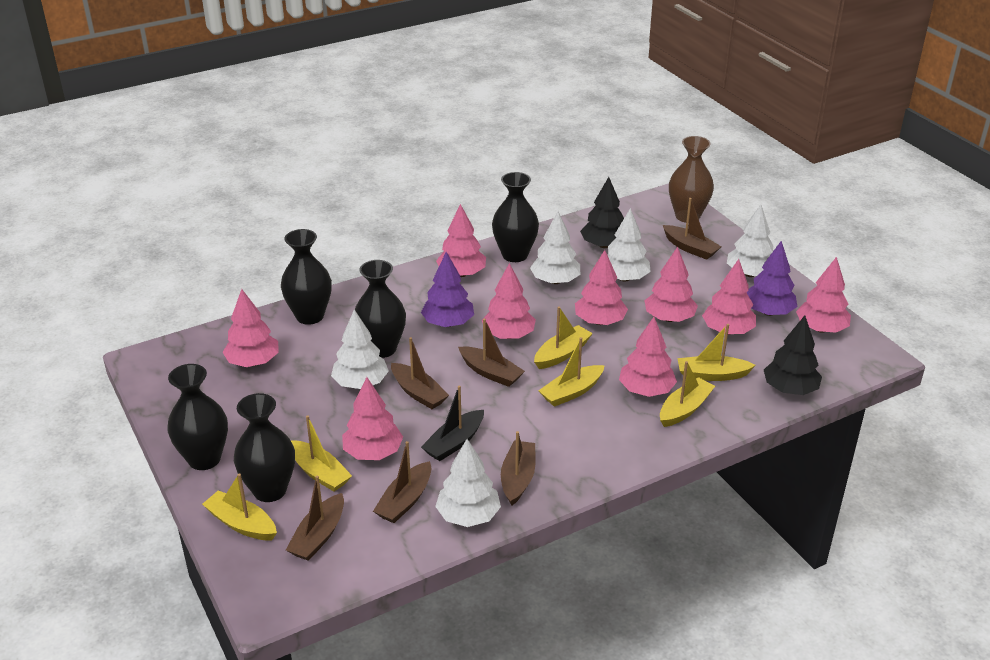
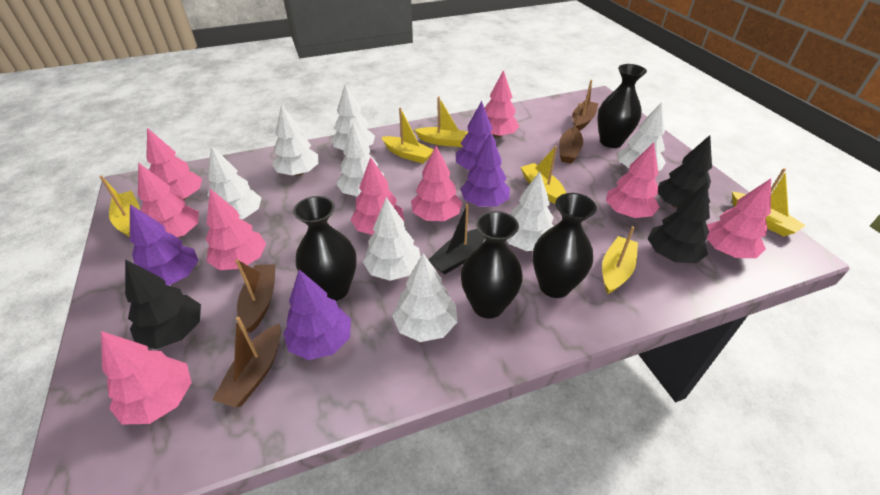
black tree: [580,177,624,248] [764,316,822,395] = 2 -> [125,259,201,349] [647,182,710,263] [658,135,712,209] = 3
black vase: [167,364,228,470] [234,393,295,502] [281,229,332,325] [355,260,406,358] [492,172,539,262] = 5 -> [293,196,357,301] [461,211,523,319] [533,193,597,298] [597,64,647,148] = 4
brown boat: [286,475,344,561] [373,441,431,523] [391,337,449,409] [458,318,525,387] [501,431,536,505] [663,198,722,260] = 6 -> [212,317,281,408] [236,259,276,333] [559,103,583,163] [572,80,598,131] = 4
brown vase: [669,136,714,223] = 1 -> none = 0
purple tree: [421,252,474,327] [747,241,798,316] = 2 -> [130,204,199,286] [283,270,351,360] [456,101,496,170] [460,132,510,207] = 4
white tree: [331,310,389,389] [435,439,501,527] [530,211,580,284] [608,208,651,282] [727,205,773,277] = 5 -> [207,145,261,219] [272,104,319,176] [331,84,375,151] [336,124,384,196] [363,197,421,281] [392,253,457,342] [506,172,554,251] [618,102,666,171] = 8

